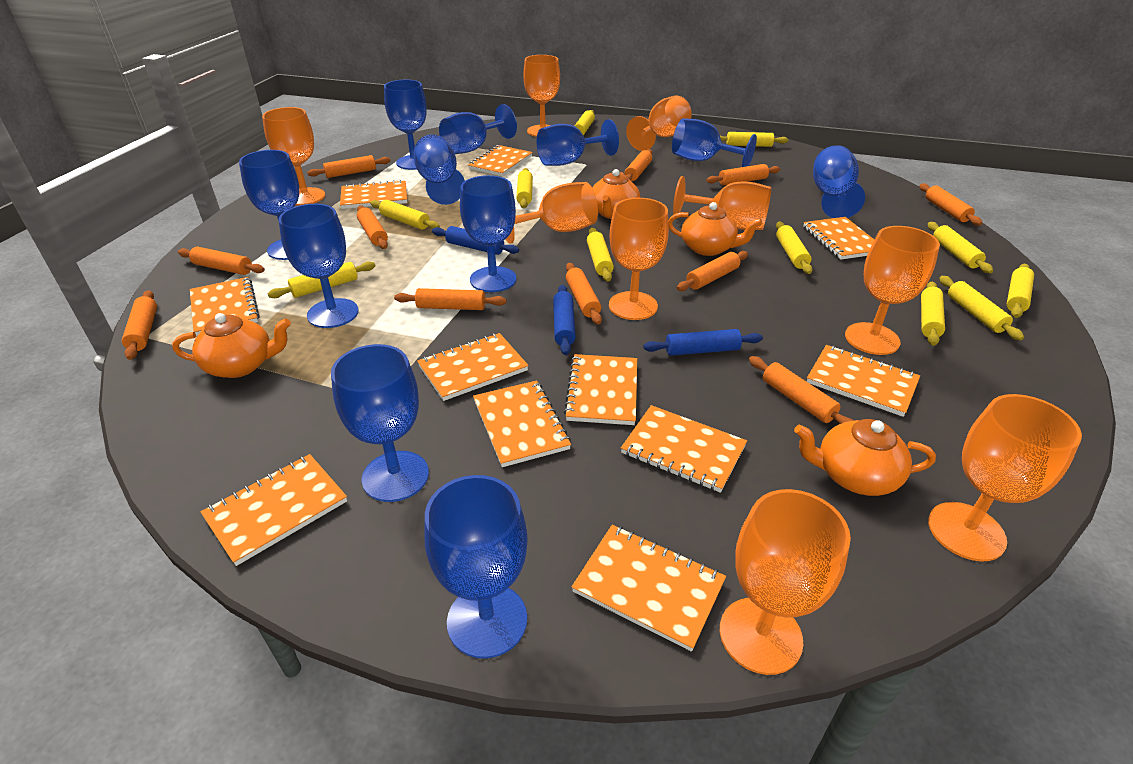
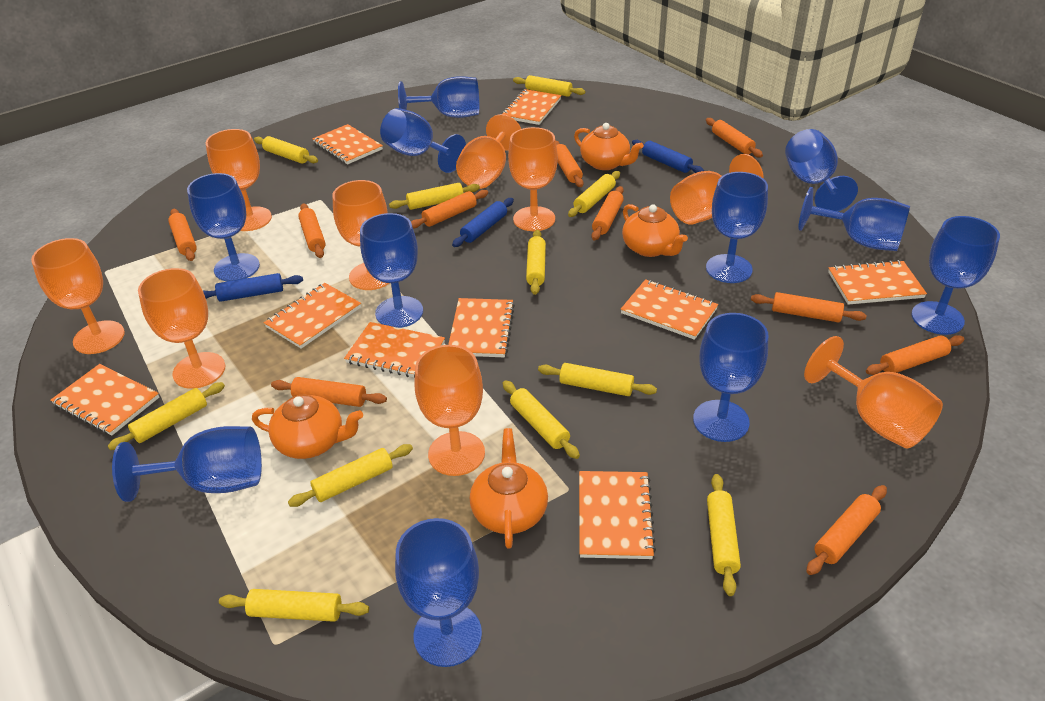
orange notebook: [190,277,259,336] [201,454,347,566] [340,180,407,209] [417,333,529,401] [468,145,533,176] [473,380,571,467] [564,354,637,425] [572,525,726,652] [621,405,747,493] [803,217,874,260] [807,345,920,417] = 11 -> [51,364,159,436] [264,283,361,349] [312,124,383,164] [344,322,445,378] [448,298,515,357] [502,89,561,125] [579,471,656,559] [621,279,718,340] [828,260,927,305] = 9
orange rolling pin: [122,290,157,360] [178,247,265,275] [307,155,391,178] [357,205,388,249] [394,288,507,310] [566,263,602,325] [625,149,653,181] [677,251,748,291] [706,164,780,186] [749,356,854,424] [919,183,982,225] = 11 -> [168,209,197,261] [271,377,387,407] [298,203,326,258] [411,190,488,229] [556,141,584,187] [592,186,624,241] [706,118,763,158] [751,292,867,323] [806,485,887,575] [866,335,964,375] = 10

